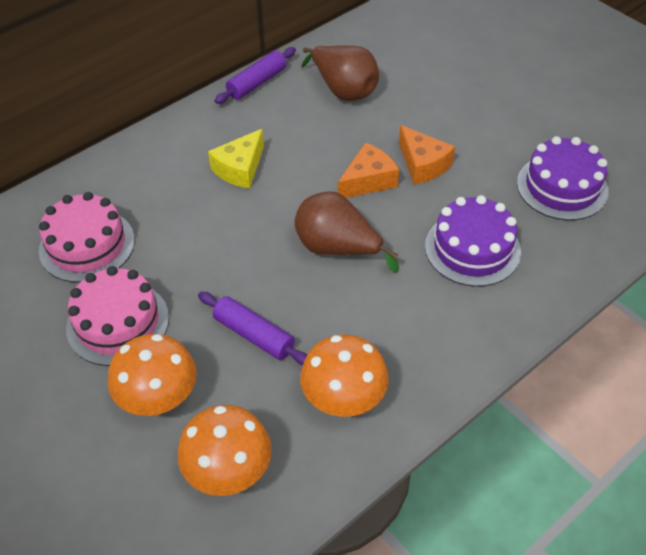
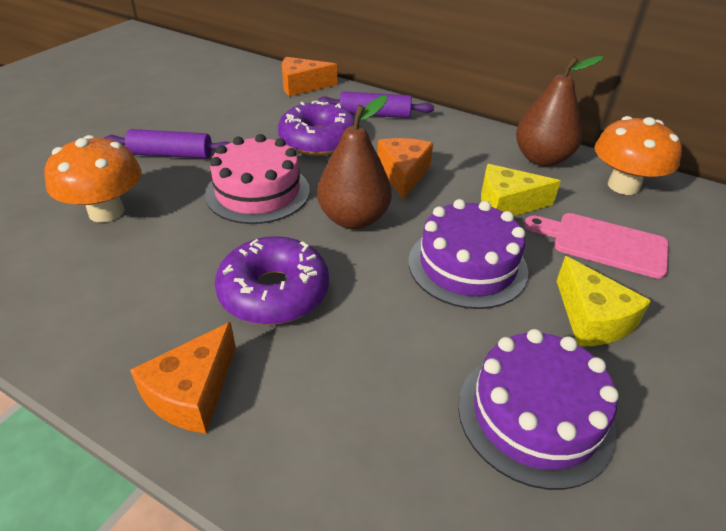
orange cheese: [338,142,399,198] [399,125,455,184] = 2 -> [130,322,236,434] [282,57,337,97] [377,138,433,200] = 3
orange mushroom: [108,334,197,416] [177,405,272,496] [300,334,389,417] = 3 -> [44,135,142,223] [595,116,682,195] = 2
pink cake: [39,192,135,283] [66,266,169,366] = 2 -> [205,134,310,224] = 1
pink cutting board: none = 0 -> [524,213,669,279] = 1
purple donut: none = 0 -> [215,236,329,325] [278,100,355,156] = 2
yellow cheese: [208,129,264,189] = 1 -> [481,164,561,216] [557,256,651,346] = 2

